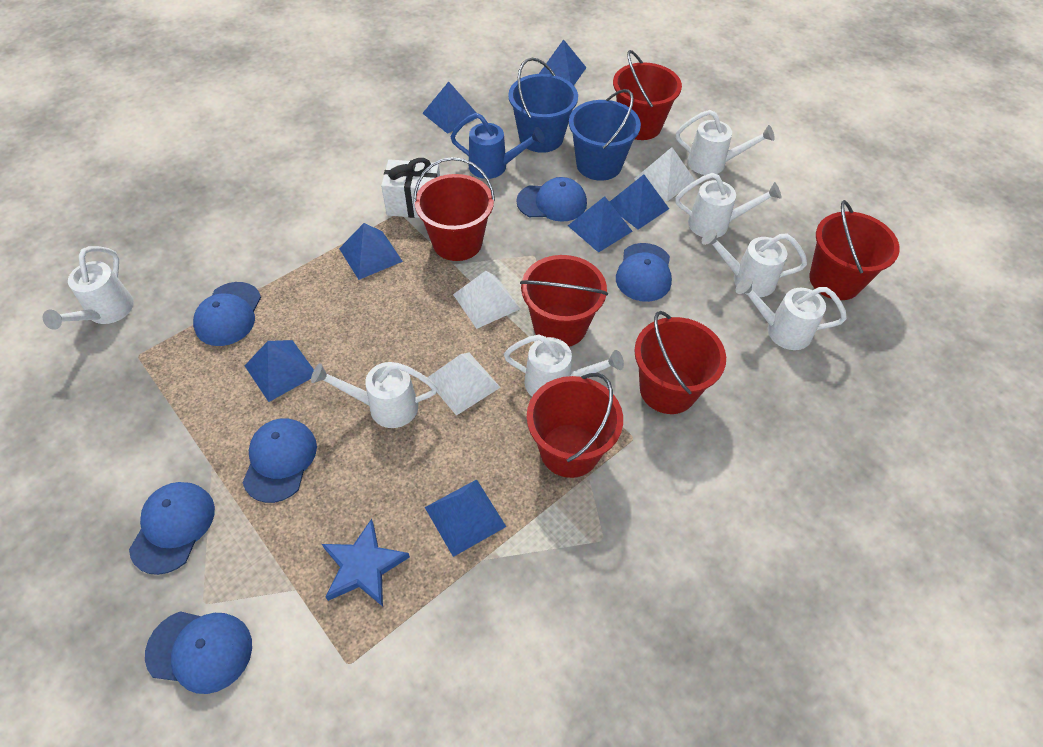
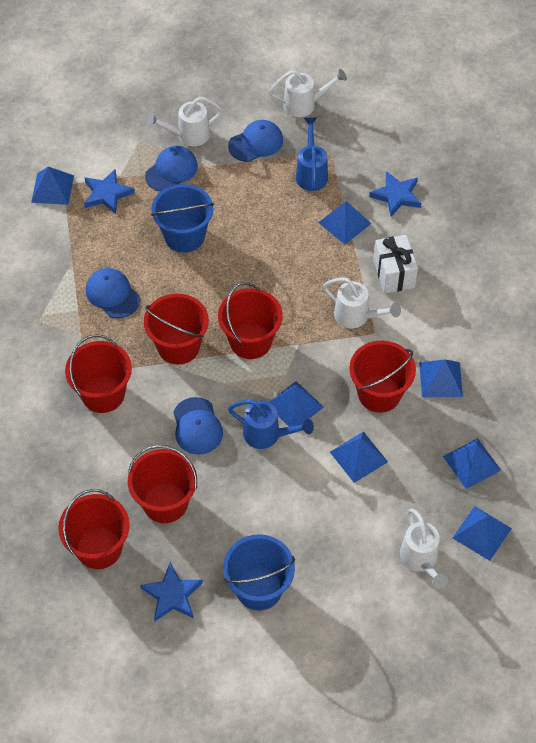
blue cap: [129,482,215,575] [145,611,252,694] [193,282,261,346] [242,418,317,503] [516,177,587,222] [616,243,672,302] = 6 -> [86,268,140,318] [145,146,198,192] [173,397,223,455] [228,120,283,162] = 4
blue star: [322,519,410,606] = 1 -> [84,169,135,214] [140,562,203,621] [369,171,421,216] = 3
blue watering can: [450,113,545,179] = 1 -> [228,400,314,449] [296,117,328,191] = 2
white pyramid: [427,352,501,416] [453,271,520,329] [634,147,695,201] = 3 -> none = 0
white watering can: [43,246,134,330] [311,362,438,428] [504,334,624,397] [675,173,781,238] [676,110,775,175] [702,229,807,297] [736,278,847,350] = 7 -> [146,97,222,146] [269,69,347,117] [323,277,401,328] [400,508,448,589] = 4

